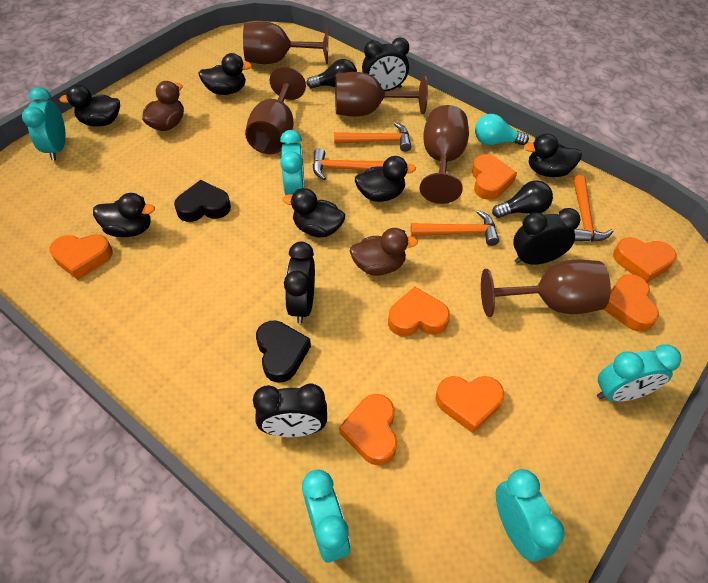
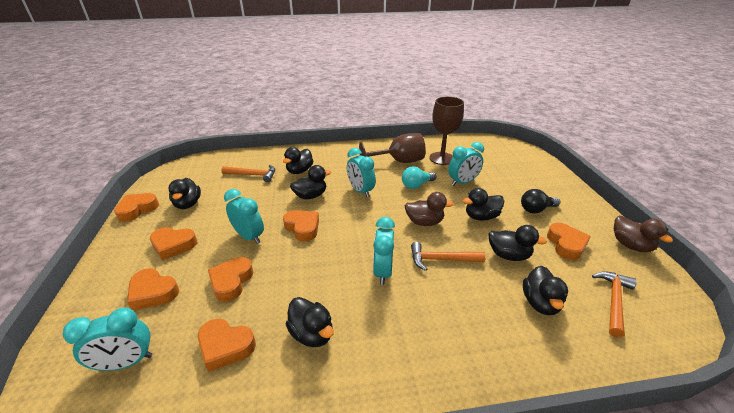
black clock: [253,384,327,437] [284,242,315,324] [362,37,409,91] [513,208,580,265] = 4 -> none = 0
black duck: [59,85,120,127] [93,193,155,237] [198,53,252,95] [283,188,345,238] [355,156,416,202] [524,133,582,177] = 6 -> [168,178,201,209] [283,147,313,174] [286,297,334,347] [290,165,331,199] [463,188,504,221] [489,225,547,261] [523,266,568,315] = 7
black heart: [174,180,231,222] [256,320,311,383] = 2 -> none = 0
black light bulb: [306,59,357,88] [492,180,553,218] = 2 -> [521,189,560,213] = 1
brown goblet: [243,22,328,64] [245,66,306,154] [335,72,428,116] [420,105,469,204] [481,260,611,317] = 5 -> [359,133,426,163] [429,97,464,165] = 2
orange hammer: [313,148,385,180] [334,122,411,152] [411,210,499,246] [573,175,614,242] = 4 -> [221,165,275,182] [411,242,485,271] [592,271,637,338] = 3

